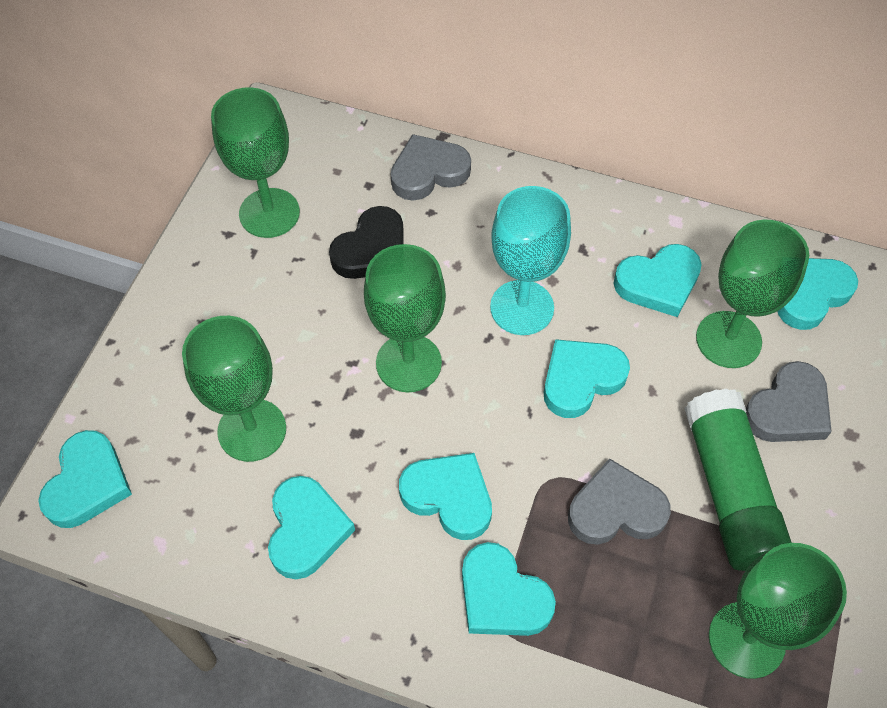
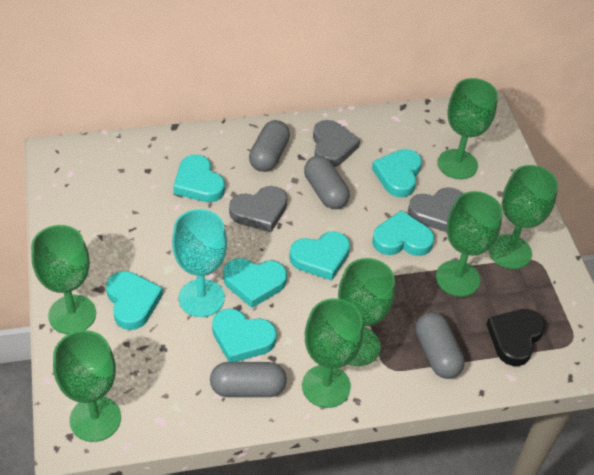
green glue stick: [684,388,792,571] = 1 -> none = 0
green goblet: [182,316,286,462] [211,87,300,238] [364,244,446,392] [696,220,809,368] [709,543,847,679] = 5 -> [31,225,96,334] [53,330,121,442] [302,298,363,408] [338,258,395,366] [436,191,503,297] [438,78,498,179] [489,165,558,269] = 7
grey capsule: none = 0 -> [210,362,287,397] [249,120,290,172] [304,156,350,209] [416,312,465,379] = 4

